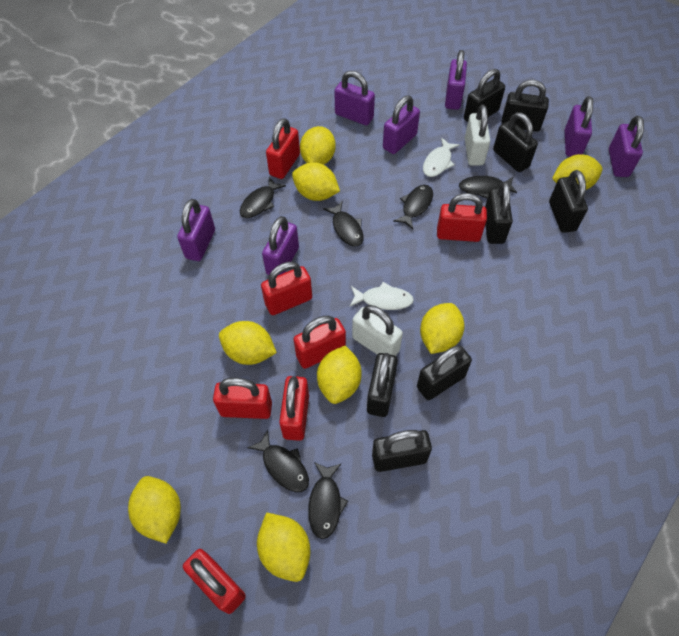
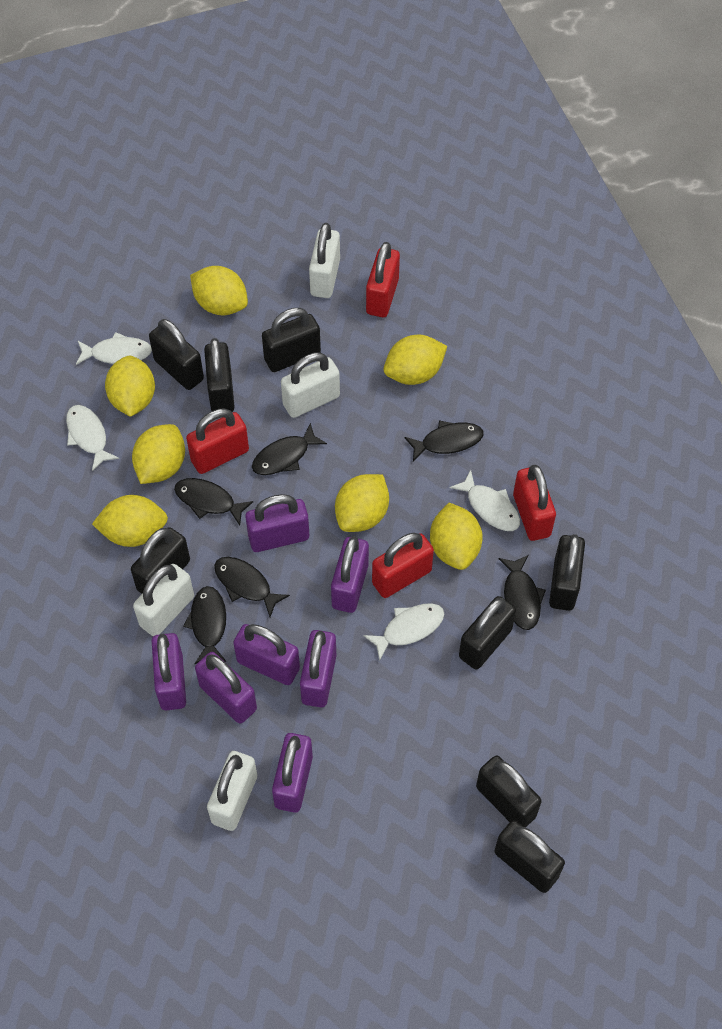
red padlock: [183,549,246,614] [213,378,272,419] [261,262,312,315] [266,118,300,179] [279,376,309,441] [294,316,346,369] [437,193,487,242] = 7 -> [186,408,249,474] [366,242,400,317] [372,533,434,598] [513,465,556,541] = 4
white fish: [349,282,414,310] [423,138,460,177] = 2 -> [66,405,119,471] [76,332,152,365] [363,603,444,660] [450,470,520,531] = 4
white padlock: [352,305,403,356] [465,105,490,166] = 2 -> [133,564,194,636] [207,751,257,831] [281,352,340,418] [309,223,340,298] = 4
yellow lemon: [128,476,181,544] [219,321,277,365] [257,512,310,582] [292,163,340,201] [300,126,336,165] [317,345,362,404] [420,303,464,354] [552,154,603,190] = 8 -> [92,495,168,547] [105,356,155,417] [132,424,185,484] [190,266,248,315] [335,474,389,532] [384,335,447,385] [430,503,483,570] = 7

